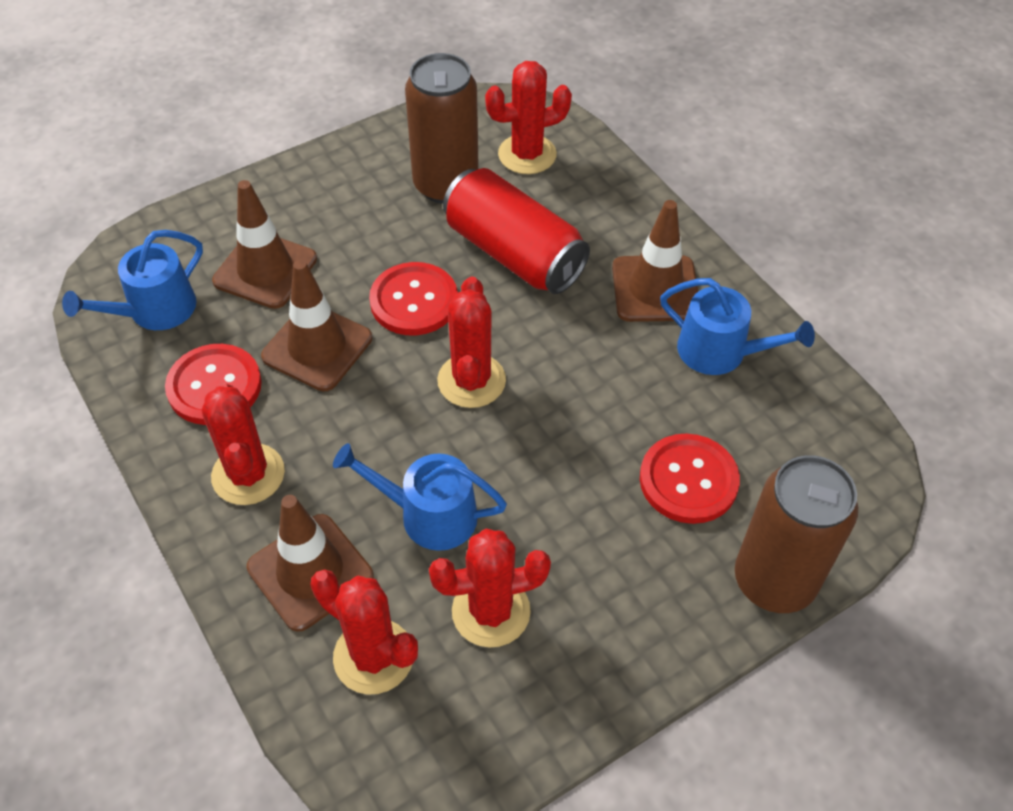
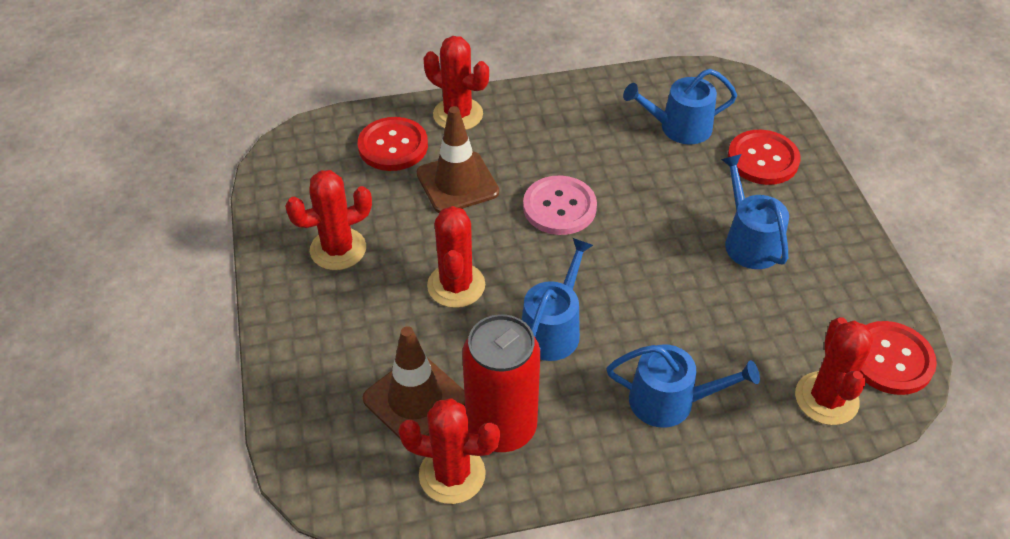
blue watering can: [62,230,203,330] [333,443,507,551] [660,278,815,375] = 3 -> [522,238,593,361] [607,344,760,428] [623,69,737,145] [721,154,789,269] = 4
brown can: [405,53,479,204] [735,455,858,613] = 2 -> none = 0
brown traffic cone: [212,180,317,309] [247,495,374,632] [261,260,372,391] [612,200,698,322] = 4 -> [363,326,465,438] [417,106,499,213] = 2
pink button: none = 0 -> [523,176,597,235] = 1

